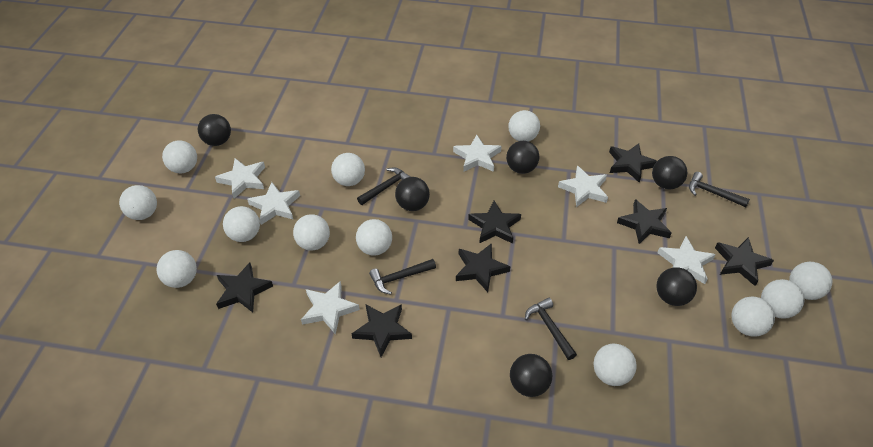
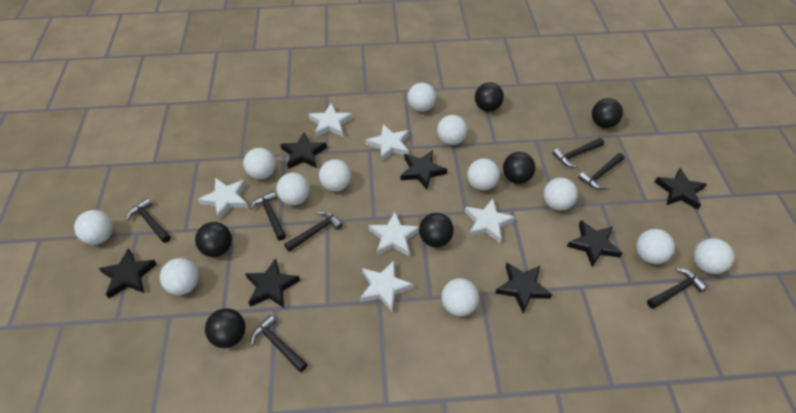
black hammer: [357,167,411,205] [369,259,436,295] [525,298,577,360] [689,172,750,207] = 4 -> [126,198,171,243] [250,191,286,241] [251,315,307,372] [284,211,343,252] [552,138,604,167] [578,153,624,189] [647,268,708,309] = 7

